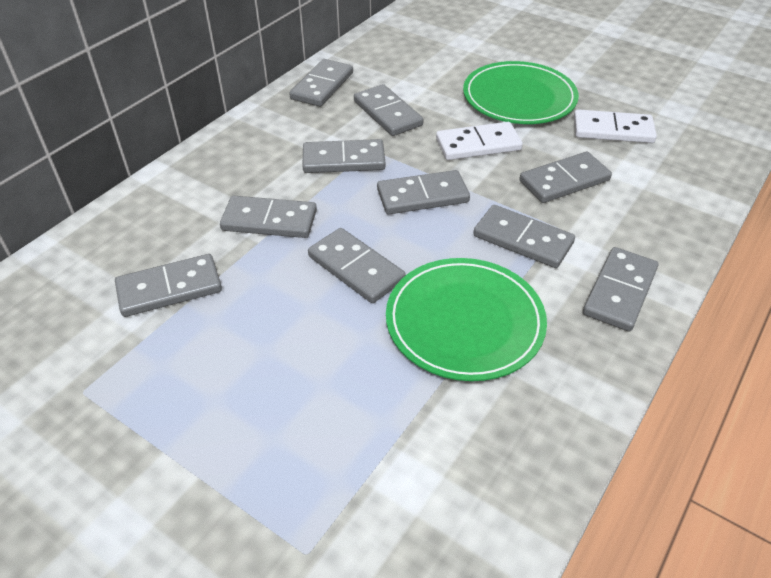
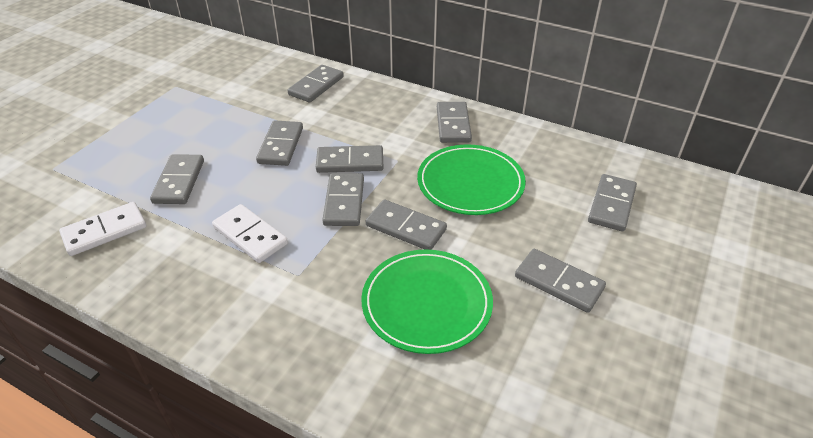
grey domino: [115,254,222,317] [220,196,317,238] [289,59,353,107] [303,139,386,173] [308,228,406,303] [354,84,424,136] [377,170,470,214] [473,205,575,268] [520,152,612,203] [583,247,659,332] = 10 -> [150,154,204,204] [256,120,303,166] [287,65,344,102] [316,145,384,173] [323,173,364,226] [366,199,447,250] [437,102,472,143] [515,249,606,313] [588,174,637,232] = 9

